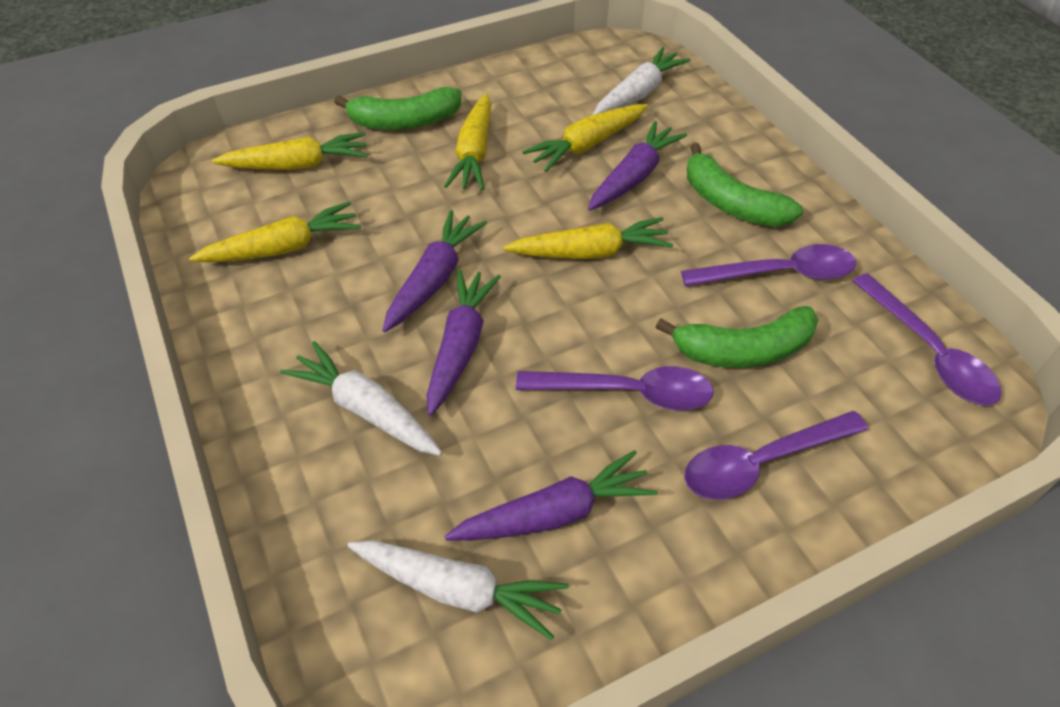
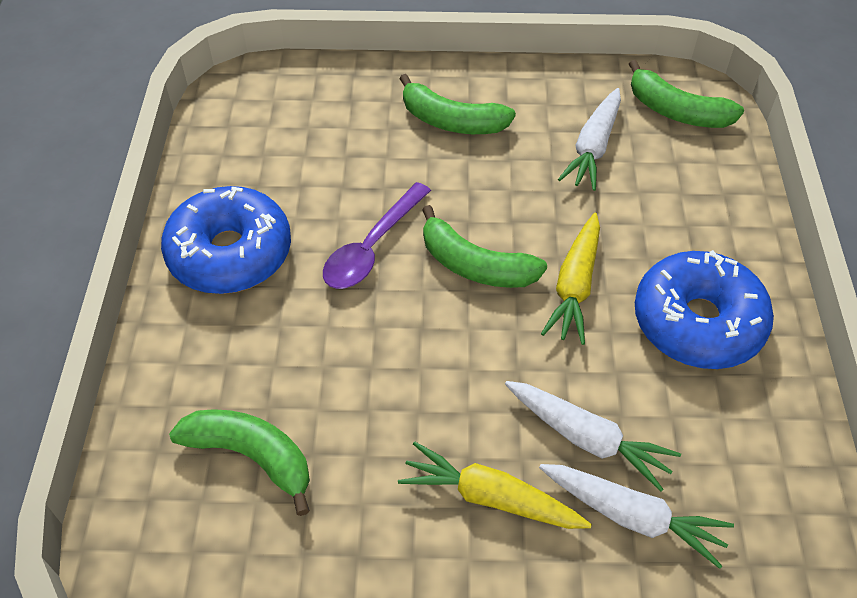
blue donut: none = 0 -> [161,186,291,294] [635,250,774,369] = 2
green banana: [334,87,461,130] [656,306,818,368] [687,143,803,227] = 3 -> [169,409,310,516] [399,74,516,134] [422,205,547,288] [629,60,744,128] = 4
purple carrot: [382,210,487,332] [427,269,501,416] [445,450,657,541] [588,121,687,210] = 4 -> none = 0
purple spoon: [516,366,714,410] [681,244,856,286] [684,411,868,500] [853,273,1002,406] = 4 -> [323,182,431,289] = 1
yellow carrot: [189,201,361,262] [212,132,368,170] [444,94,491,190] [503,217,673,259] [522,104,648,172] = 5 -> [398,442,592,529] [541,213,600,345] = 2

